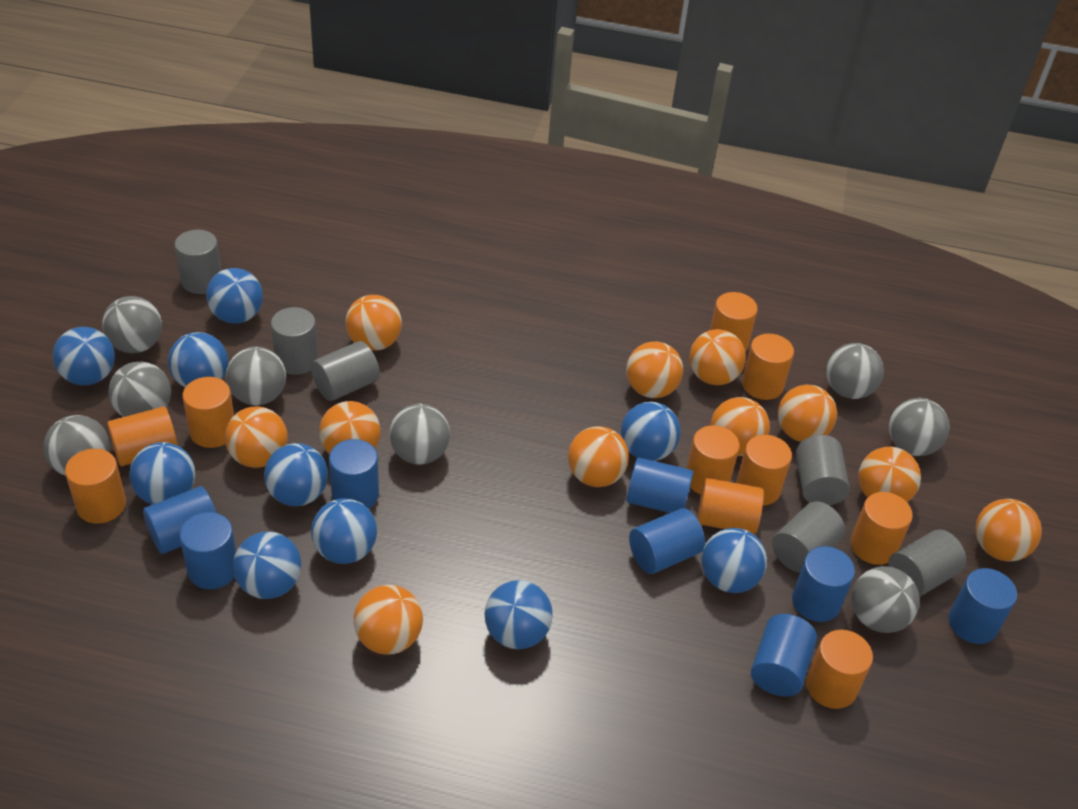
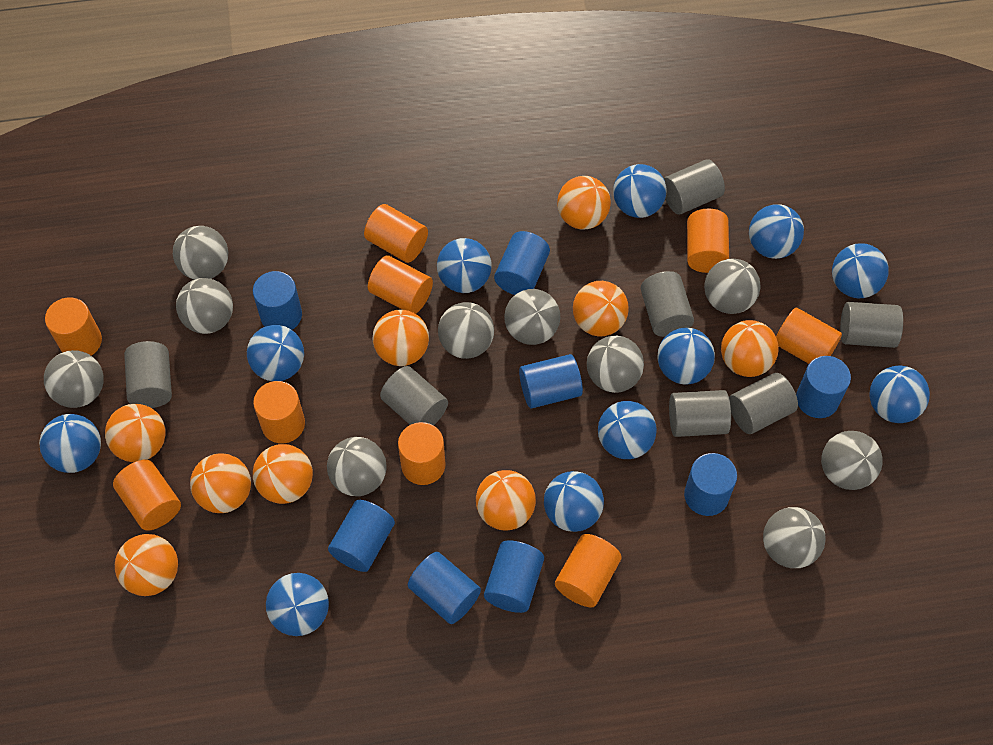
blue ball: [53,327,115,385] [129,442,195,504] [168,332,228,387] [206,268,263,323] [233,532,301,599] [264,443,328,506] [311,498,377,564] [485,580,553,649] [621,402,681,461] [702,528,767,593] = 10 -> [39,414,101,473] [247,325,304,381] [266,573,329,636] [437,238,492,293] [544,471,604,532] [598,401,657,459] [613,164,667,218] [657,327,715,384] [749,204,804,259] [832,243,889,298] [869,366,930,423] = 11
grey ball: [44,415,110,476] [102,296,162,353] [108,362,171,417] [226,347,286,406] [389,404,450,465] [826,343,884,399] [851,566,920,633] [889,398,950,456] = 8 -> [44,350,104,408] [173,226,229,280] [176,278,233,334] [327,437,387,496] [438,302,494,359] [504,289,560,345] [587,335,644,393] [704,259,761,314] [763,507,826,568] [821,431,883,490] = 10
grey cylinder: [175,230,221,294] [271,307,318,375] [311,341,380,401] [772,501,845,573] [796,435,850,506] [888,529,966,597] = 6 -> [124,341,172,408] [380,366,448,426] [640,271,694,337] [664,159,725,214] [669,390,731,437] [729,373,798,434] [840,302,903,348] = 7
orange ball: [225,406,288,468] [319,401,381,454] [345,295,402,351] [354,585,423,655] [568,426,629,487] [626,341,683,398] [689,329,746,385] [710,397,770,456] [778,385,837,442] [858,447,921,502] [975,499,1042,561] = 11 -> [105,404,166,462] [115,534,178,596] [190,453,251,513] [253,444,313,504] [372,310,429,366] [476,470,536,531] [557,176,611,229] [573,281,629,337] [721,320,779,377] = 9
orange cylinder: [65,449,126,523] [107,406,178,466] [183,377,234,448] [686,425,740,494] [697,478,764,534] [710,292,758,351] [736,435,792,506] [742,334,794,400] [806,630,873,709] [851,492,913,565] = 10 -> [45,297,102,356] [113,460,181,531] [253,381,305,443] [364,204,428,263] [368,255,433,314] [398,422,446,485] [555,534,622,608] [687,209,729,273] [776,308,842,364] = 9

